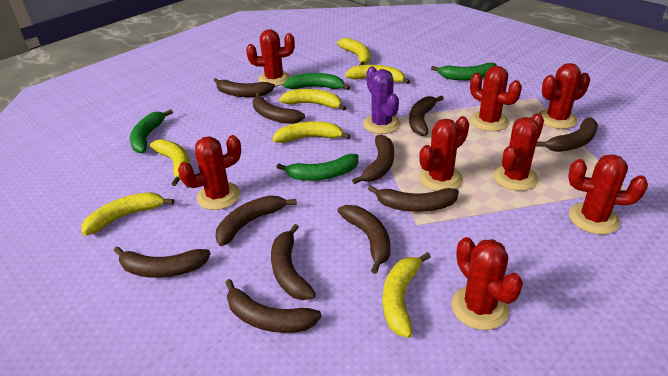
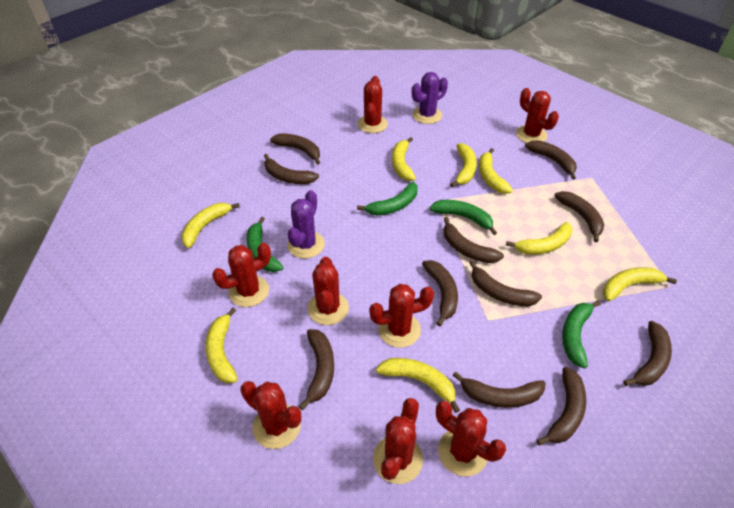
purple cactus: [363,66,400,134] = 1 -> [287,190,325,258] [412,72,448,124] = 2
yellow banana: [81,192,174,236] [150,139,191,186] [273,121,351,143] [279,89,346,111] [337,38,371,66] [345,65,410,84] [383,252,431,338] = 7 -> [181,203,240,248] [206,308,238,383] [376,358,460,413] [392,137,416,181] [450,143,477,187] [479,148,513,194] [506,222,572,255] [603,267,677,301] = 8

